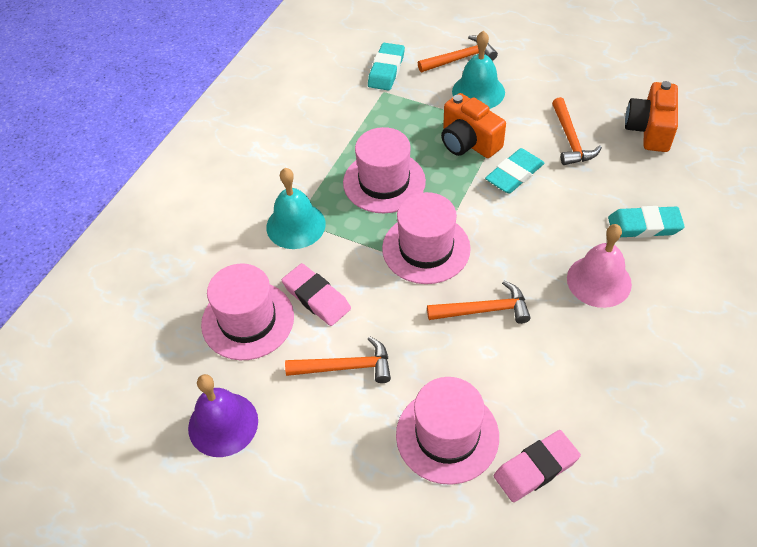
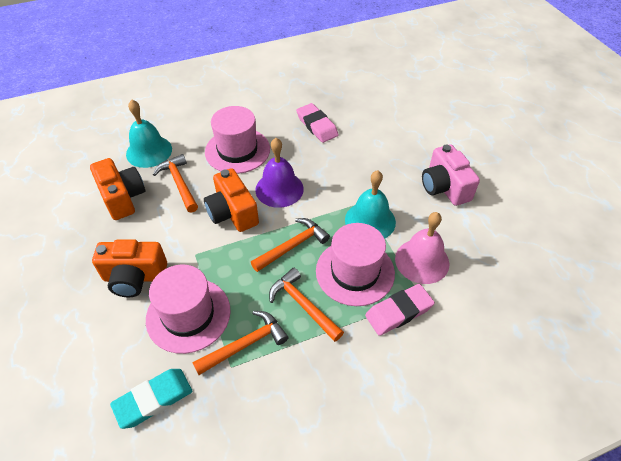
orange camera: [441,93,506,158] [625,81,678,152] = 2 -> [90,158,145,220] [92,239,167,298] [204,168,259,232] = 3
pink camera: none = 0 -> [422,144,480,206] = 1
pink hat: [201,263,294,360] [343,127,426,213] [382,192,471,284] [396,377,499,485] = 4 -> [146,265,231,354] [205,106,270,174] [316,223,395,306] = 3
turquoise eraser: [368,43,405,91] [485,148,544,194] [608,206,685,238] = 3 -> [110,369,192,429] = 1

